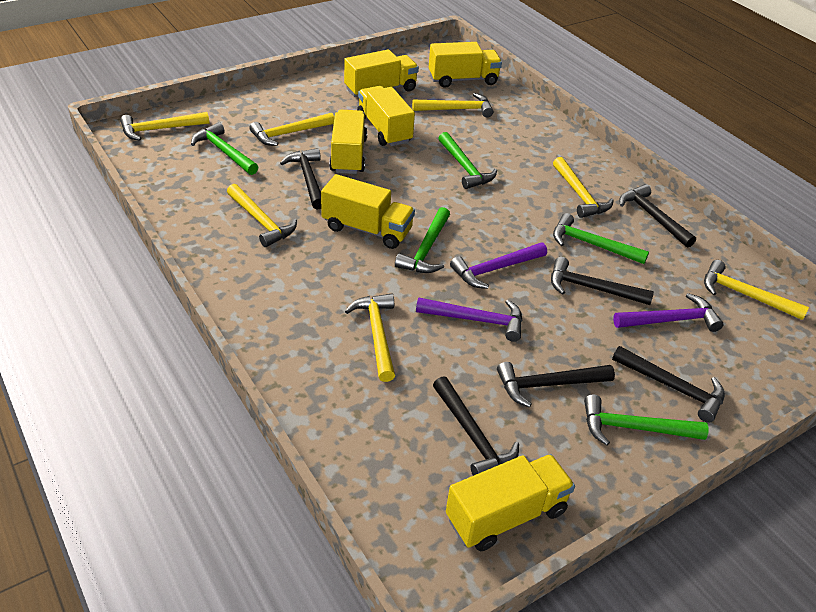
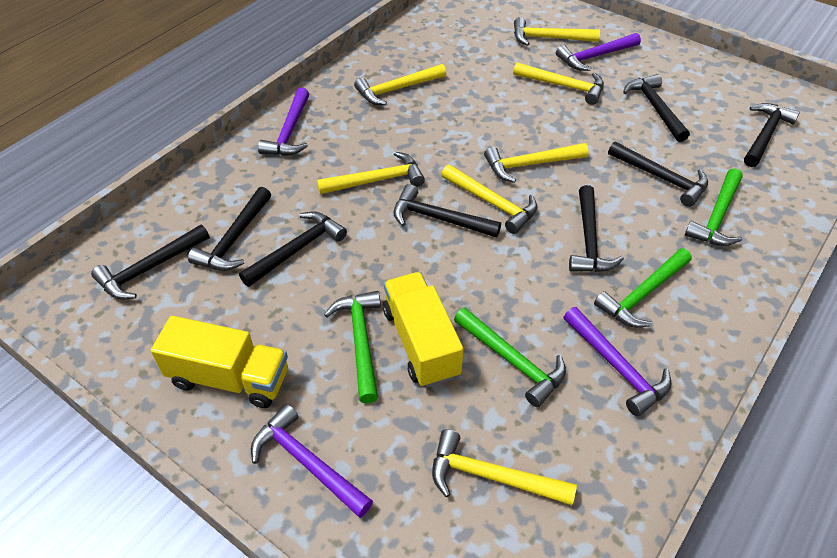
black hammer: [280,148,321,209] [433,376,519,476] [497,362,615,408] [551,257,654,305] [612,346,725,423] [619,184,696,248] = 6 -> [91,225,210,300] [188,187,271,271] [239,211,347,287] [394,184,501,238] [569,185,624,272] [608,141,708,207] [623,74,690,142] [744,103,800,167] = 8
green hammer: [191,122,258,175] [395,207,450,273] [438,132,497,189] [553,213,649,264] [584,394,709,445] = 5 -> [324,291,381,404] [454,308,566,407] [594,248,692,328] [685,169,743,246] = 4
purple hammer: [416,298,522,342] [450,243,547,289] [613,293,723,332] = 3 -> [251,404,373,518] [258,88,309,156] [556,33,641,71] [564,307,671,416] = 4
yellow truck: [321,174,415,249] [329,110,367,174] [344,50,419,97] [357,86,415,146] [429,42,502,88] [446,454,575,551] = 6 -> [151,316,288,408] [383,272,464,388] = 2

